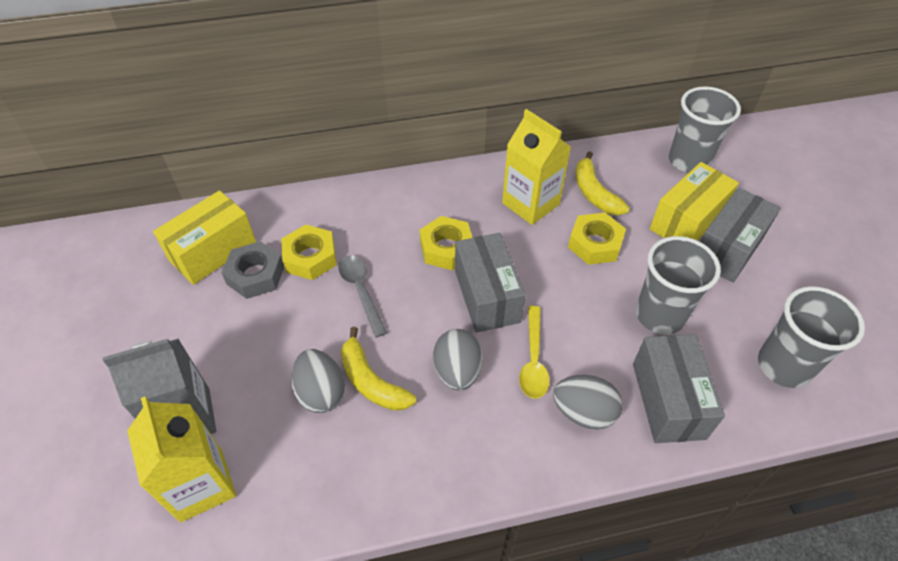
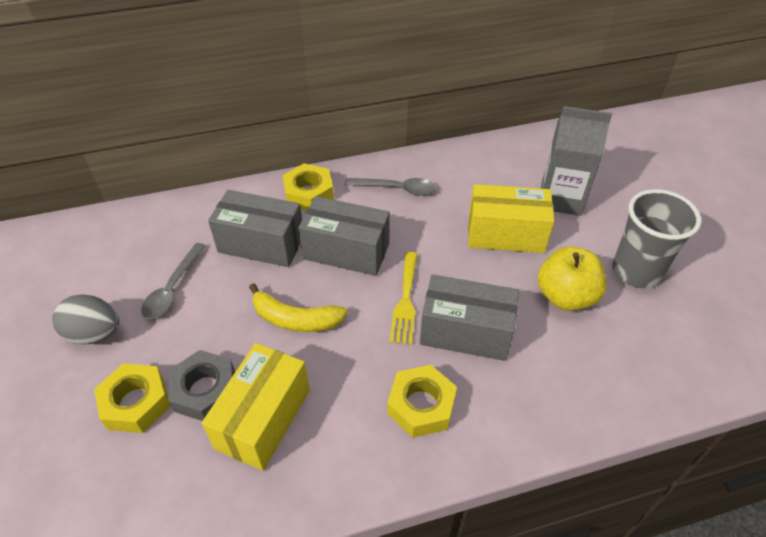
grey cup: [636,236,721,335] [669,87,741,173] [758,286,865,388] = 3 -> [612,189,701,288] = 1
grey egg: [291,349,345,413] [433,329,483,391] [553,375,623,430] = 3 -> [52,294,119,344] = 1
grey spoon: [338,255,387,337] = 1 -> [141,243,206,319] [345,178,436,195] = 2
yellow apple: none = 0 -> [537,246,607,311] = 1
yellow banana: [341,327,416,411] [576,151,630,215] = 2 -> [249,283,347,332] = 1
yellow carton: [127,397,236,522] [502,109,571,225] = 2 -> none = 0
yellow fork: none = 0 -> [389,252,417,345] = 1
yellow spoon: [519,306,550,399] = 1 -> none = 0

